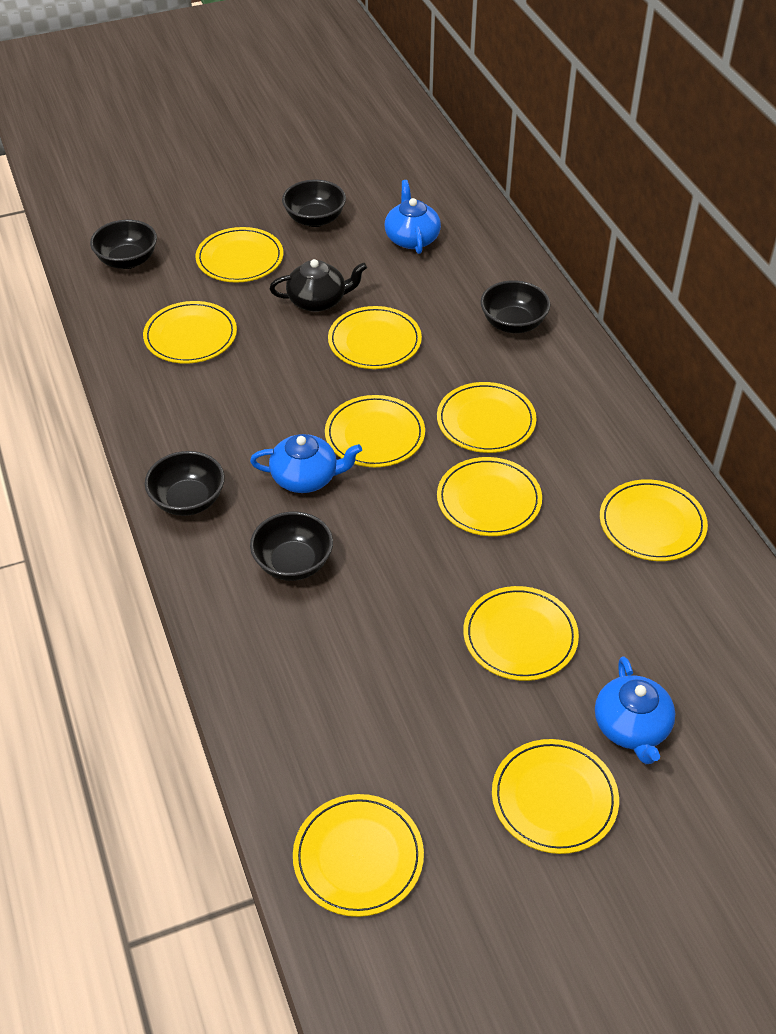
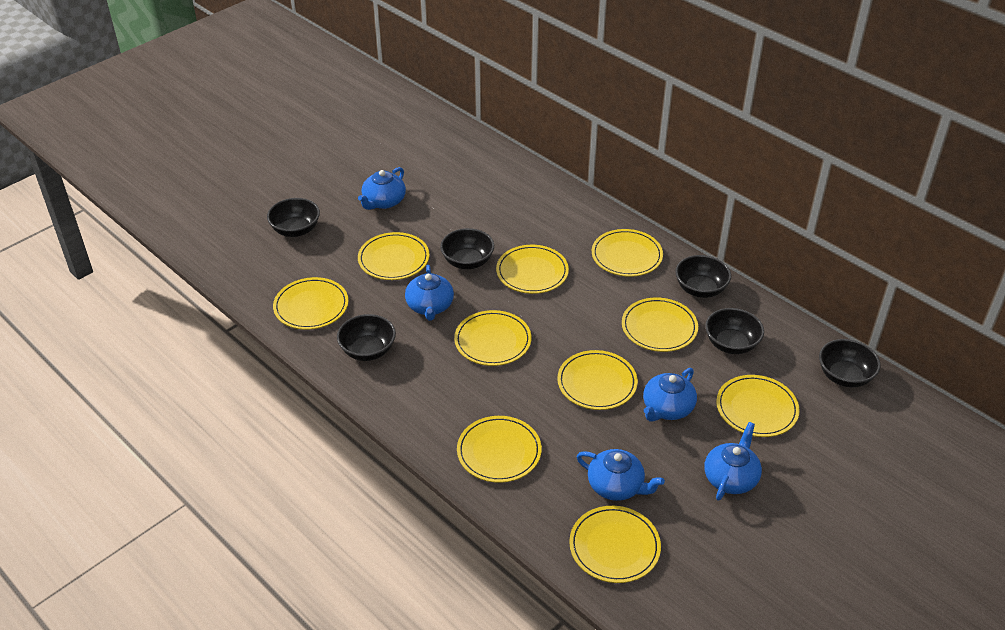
black bowl: [90,220,157,269] [145,451,225,516] [250,512,333,581] [282,180,346,227] [480,280,550,333] = 5 -> [267,198,320,237] [337,314,396,361] [440,228,494,269] [675,255,731,298] [705,308,764,354] [819,339,881,387] = 6
black teapot: [270,259,367,312] = 1 -> none = 0
blue teapot: [250,434,362,493] [384,180,441,254] [595,656,675,764] = 3 -> [358,167,406,210] [405,265,454,321] [576,449,665,501] [643,368,697,422] [704,422,762,501] = 5

